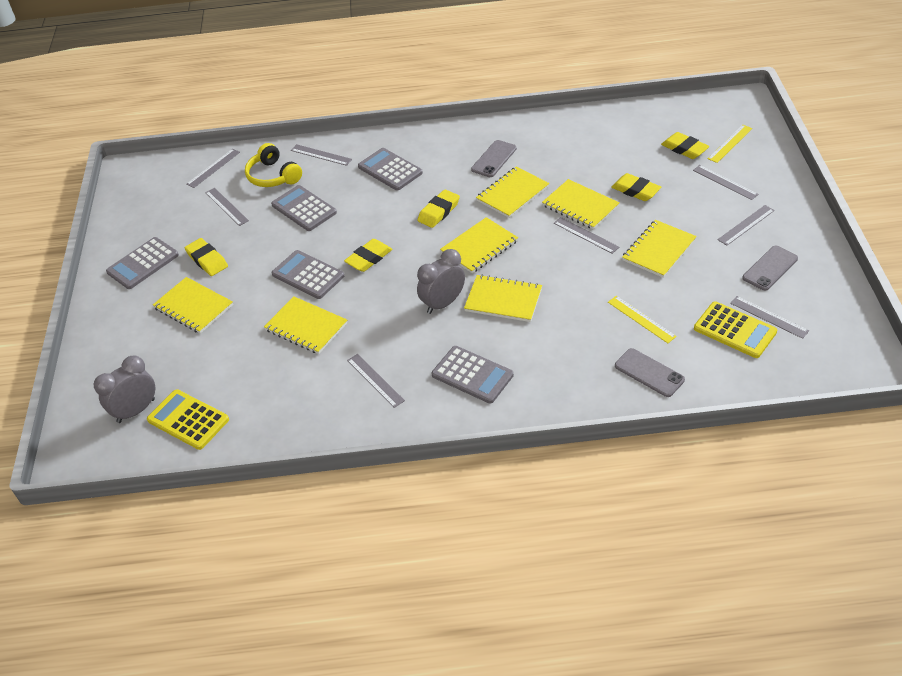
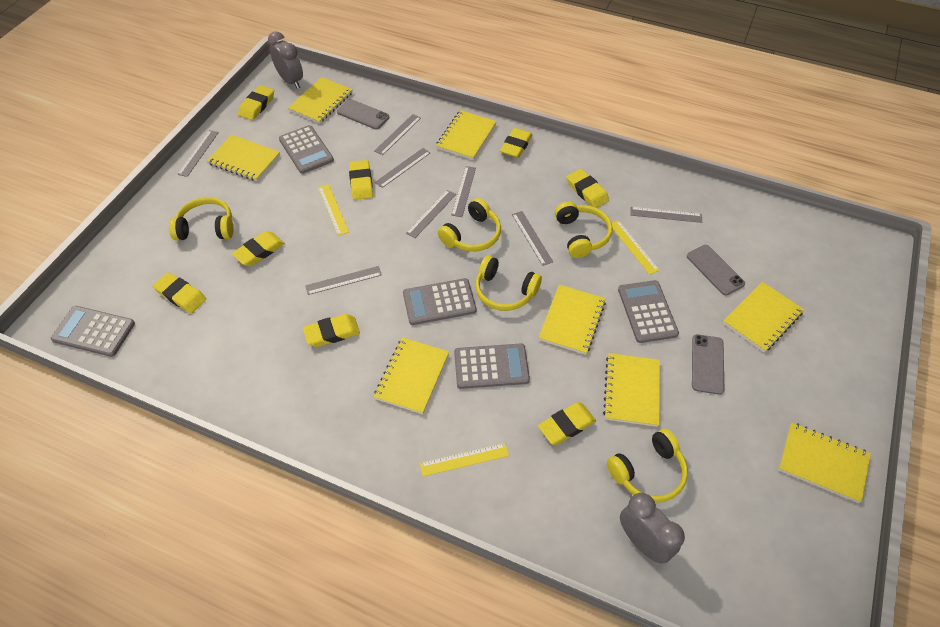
yellow calculator: [147,389,229,450] [694,301,777,358] = 2 -> none = 0
yellow eraser: [185,238,228,276] [344,239,392,272] [417,189,460,228] [611,173,661,201] [661,132,709,159] = 5 -> [153,272,206,313] [232,231,285,266] [238,85,274,120] [303,314,360,347] [349,160,373,200] [500,128,532,158] [538,402,596,445] [567,169,609,208] = 8
yellow headphones: [245,143,302,187] = 1 -> [169,197,233,240] [438,198,501,252] [475,255,542,311] [555,201,613,258] [607,429,688,503] = 5
yellow notebook: [153,277,233,334] [264,296,347,354] [440,217,518,273] [464,274,542,322] [476,167,549,218] [542,179,620,230] [622,220,697,278] = 7 -> [207,135,280,181] [288,77,353,124] [374,337,449,414] [436,110,497,160] [539,285,606,355] [603,353,660,427] [723,282,804,352] [779,422,871,503] = 8
yellow ruler: [608,296,677,343] [708,125,752,163] = 2 -> [318,184,349,236] [420,443,509,476] [612,220,660,275] = 3

